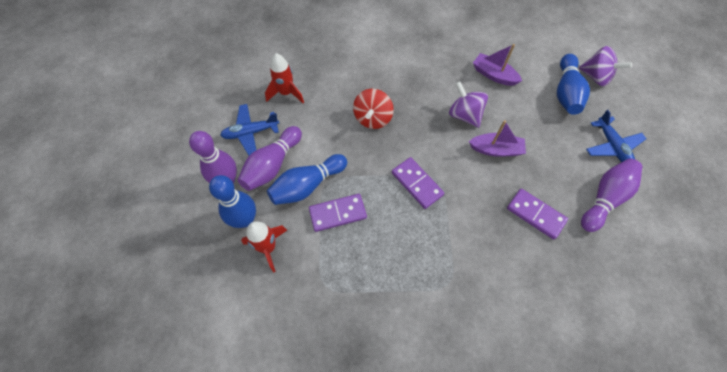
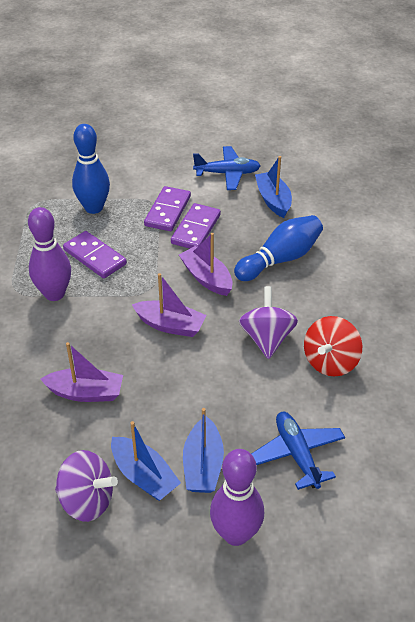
blue boat: none = 0 -> [111,421,181,501] [183,408,224,493] [255,156,292,218] = 3
blue bowling pin: [209,175,256,228] [267,154,347,205] [557,54,590,115] = 3 -> [72,124,110,214] [234,215,323,281] = 2
purple boat: [469,120,526,157] [473,44,522,86] = 2 -> [40,342,123,402] [132,273,206,337] [179,233,233,296] = 3
purple bowling pin: [189,131,237,184] [238,126,302,191] [581,159,642,232] = 3 -> [28,207,71,301] [210,449,264,546] = 2
red rocket: [241,221,287,273] [265,53,304,103] = 2 -> none = 0

